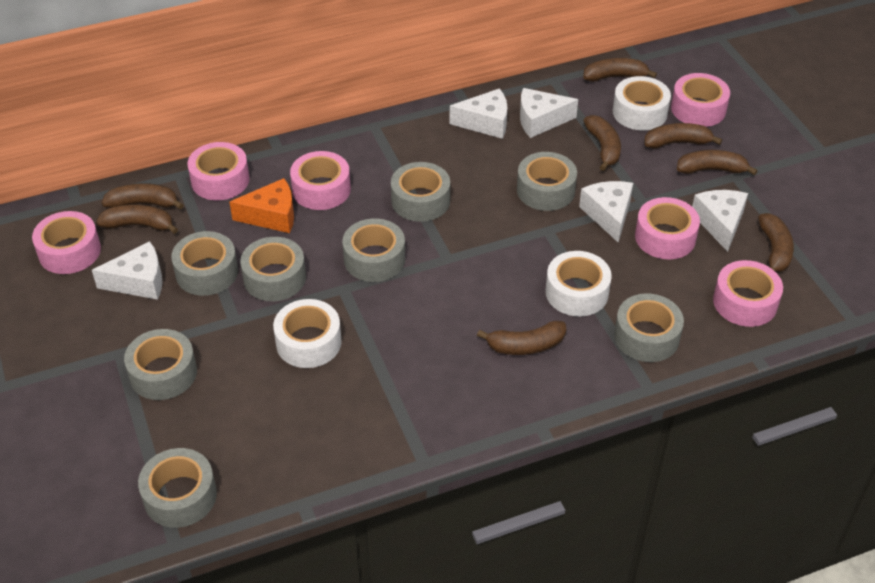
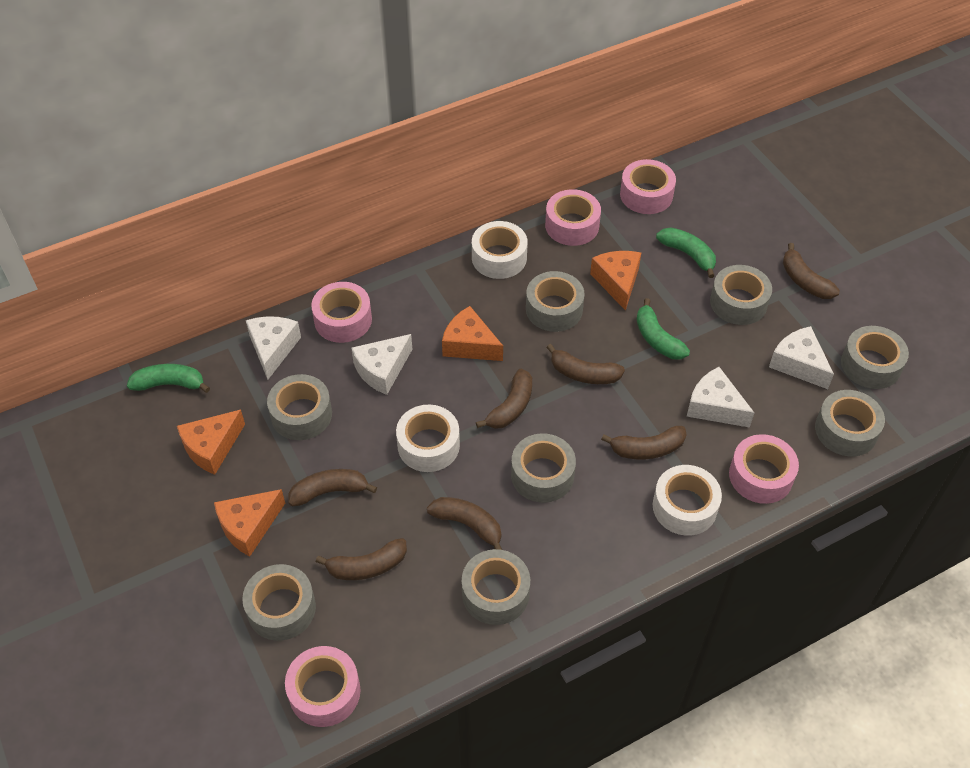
brown banana: [96,204,178,234] [101,183,184,210] [477,321,566,355] [583,58,657,82] [583,115,621,171] [644,123,722,149] [677,150,758,175] [758,213,794,272] = 8 -> [288,469,377,507] [316,538,407,580] [427,497,502,550] [476,369,532,429] [546,344,625,384] [601,426,687,459] [783,243,840,299] = 7
green banana: none = 0 -> [127,364,210,393] [636,298,690,360] [656,227,716,278] = 3
orange cheese: [229,178,294,233] = 1 -> [177,410,245,475] [214,489,285,557] [442,306,503,361] [590,251,641,311] = 4
pink tape: [32,211,101,274] [187,142,249,200] [290,151,351,210] [635,197,700,259] [671,73,730,127] [713,260,783,327] = 6 -> [285,646,361,727] [311,282,372,343] [545,189,601,246] [620,159,676,214] [729,434,799,504] = 5
white cheese: [92,241,163,300] [450,88,508,139] [520,88,578,138] [579,181,633,243] [692,190,748,252] = 5 -> [246,316,301,380] [351,334,412,395] [687,367,754,428] [769,326,834,389] = 4

